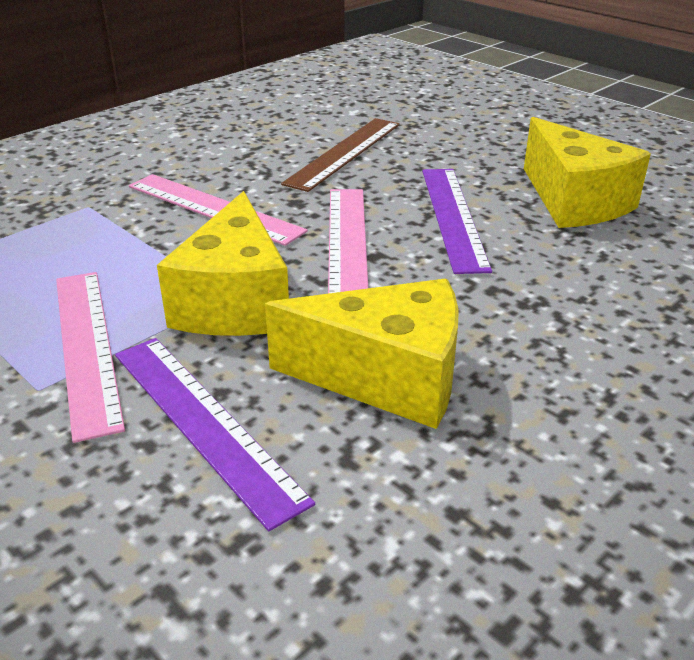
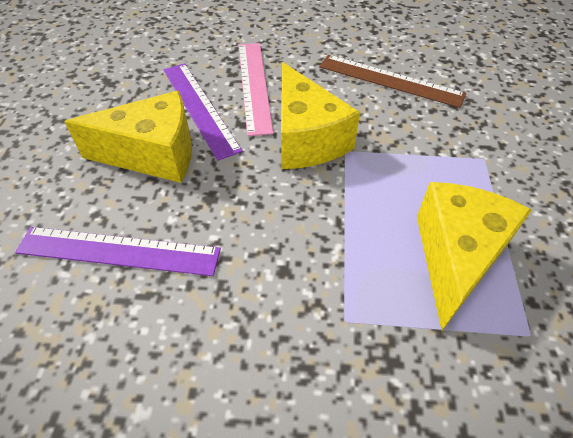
pink ruler: [56,272,125,443] [129,174,308,246] [328,189,368,294] = 3 -> [239,43,274,136] = 1

